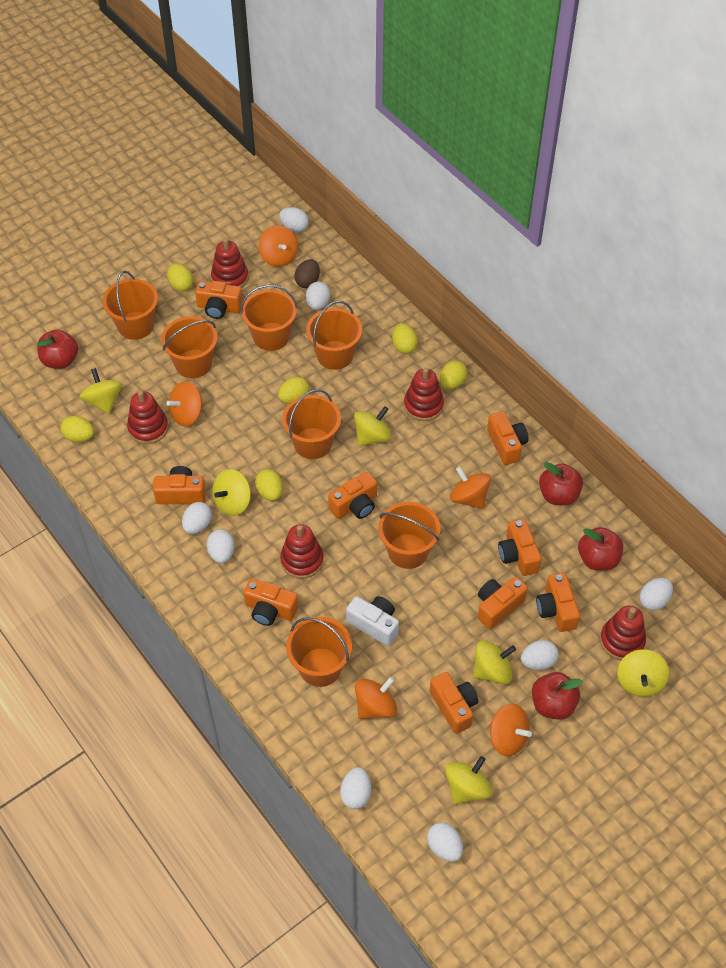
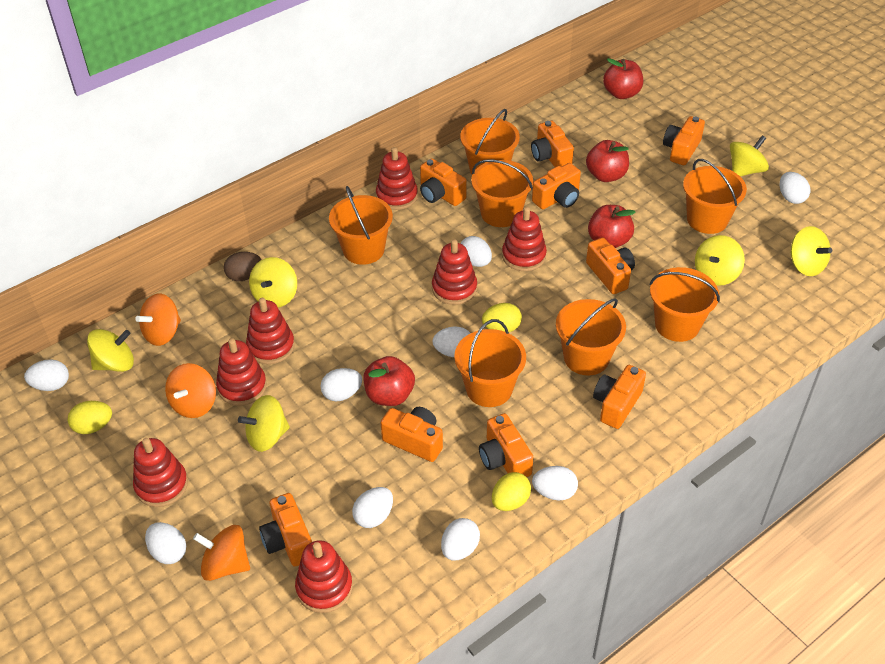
orange spinning top: [166,381,203,426] [259,225,298,267] [355,677,397,719] [450,466,491,509] [489,704,532,756] = 5 -> [135,293,181,346] [165,363,216,418] [193,525,250,581] = 3
red stacking toy: [127,391,168,444] [211,238,249,288] [280,524,324,579] [404,368,444,421] [600,605,646,660] = 5 -> [133,438,188,507] [216,338,267,406] [246,298,295,364] [295,540,353,613] [376,147,418,210] [432,239,477,305] [502,207,547,271] = 7
white camera: [346,596,399,646] = 1 -> none = 0
white egg: [182,502,212,534] [207,529,235,563] [279,207,309,232] [306,282,330,310] [340,767,371,809] [427,822,463,862] [521,640,558,670] [640,578,673,610] = 8 -> [24,359,69,391] [145,522,186,564] [320,368,362,401] [352,487,393,528] [432,327,470,357] [441,518,480,561] [460,236,492,267] [532,466,578,501] [780,172,810,204] = 9
yellow egg: [60,416,94,442] [167,263,193,292] [255,469,283,501] [278,377,310,404] [392,323,418,354] [440,360,467,389] = 6 -> [68,401,112,434] [482,303,522,332] [492,472,531,511] = 3

